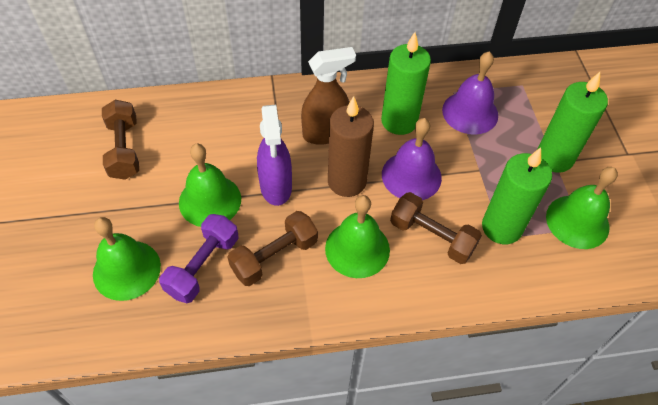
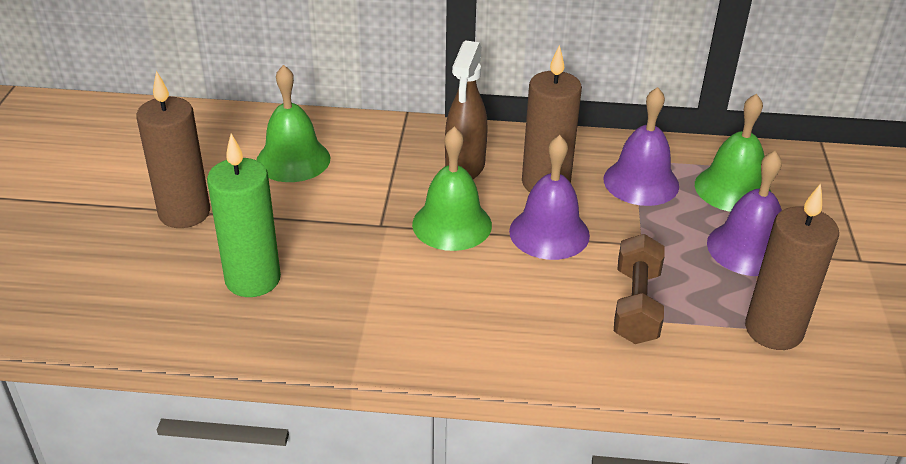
brown candle: [328,96,374,197] = 1 -> [136,71,210,228] [522,45,582,192] [745,183,839,350] = 3
brown dumbbell: [102,100,139,180] [228,211,318,286] [390,192,482,264] = 3 -> [614,234,665,344] = 1
green bell: [93,217,161,301] [179,144,241,227] [325,195,390,278] [546,167,618,249] = 4 -> [256,65,331,182] [412,127,492,251] [695,94,771,212] = 3
green candle: [381,32,431,135] [482,147,552,244] [537,72,608,173] = 3 -> [207,134,281,297] = 1
purple bell: [382,118,442,200] [442,51,498,135] = 2 -> [509,135,590,260] [604,87,679,206] [707,151,782,276] = 3
purple dumbbell: [159,214,238,303] = 1 -> none = 0
purple spray bottle: [257,105,292,206] = 1 -> none = 0

